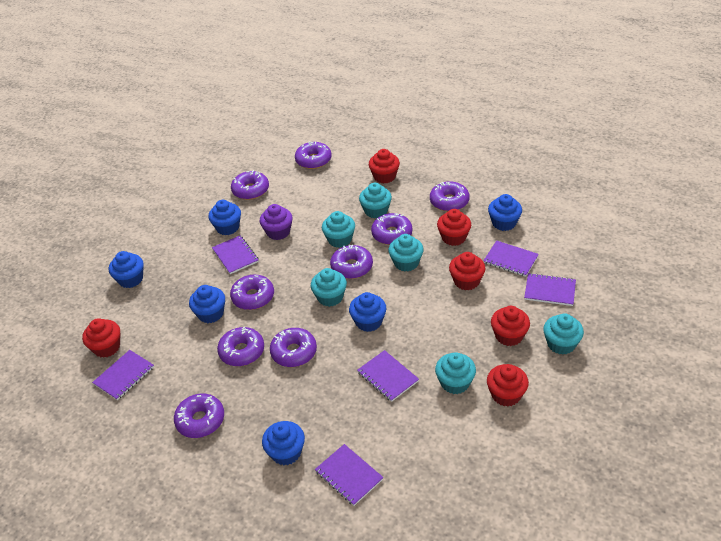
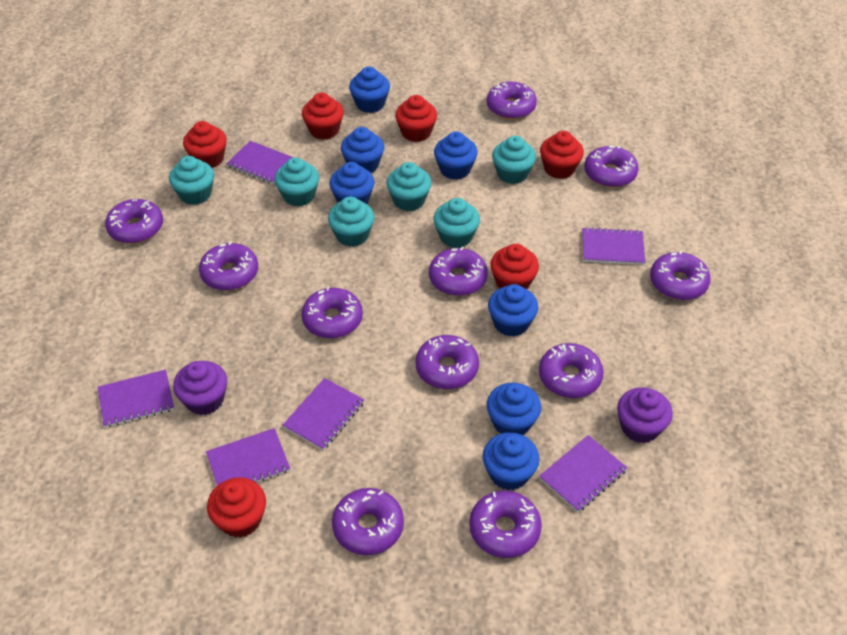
blue cupcake: [109,251,144,288] [189,285,225,323] [208,200,241,235] [262,421,305,465] [349,292,386,332] [488,194,522,231] = 6 -> [330,162,374,204] [341,127,384,173] [349,67,390,113] [434,131,478,180] [483,432,540,490] [487,383,541,435] [488,284,538,337] = 7
purple cupcake: [260,204,293,240] = 1 -> [173,361,227,415] [617,387,673,443] = 2
purple donut: [174,394,224,438] [217,327,264,366] [230,275,274,310] [231,170,269,200] [270,328,317,367] [295,141,332,169] [330,245,373,279] [371,213,413,245] [430,181,470,212] = 9 -> [105,199,163,243] [199,241,258,291] [301,286,363,339] [332,488,404,555] [416,335,479,389] [429,247,488,296] [469,491,542,558] [487,82,537,119] [539,343,604,398] [584,146,639,187] [650,250,711,300] = 11

